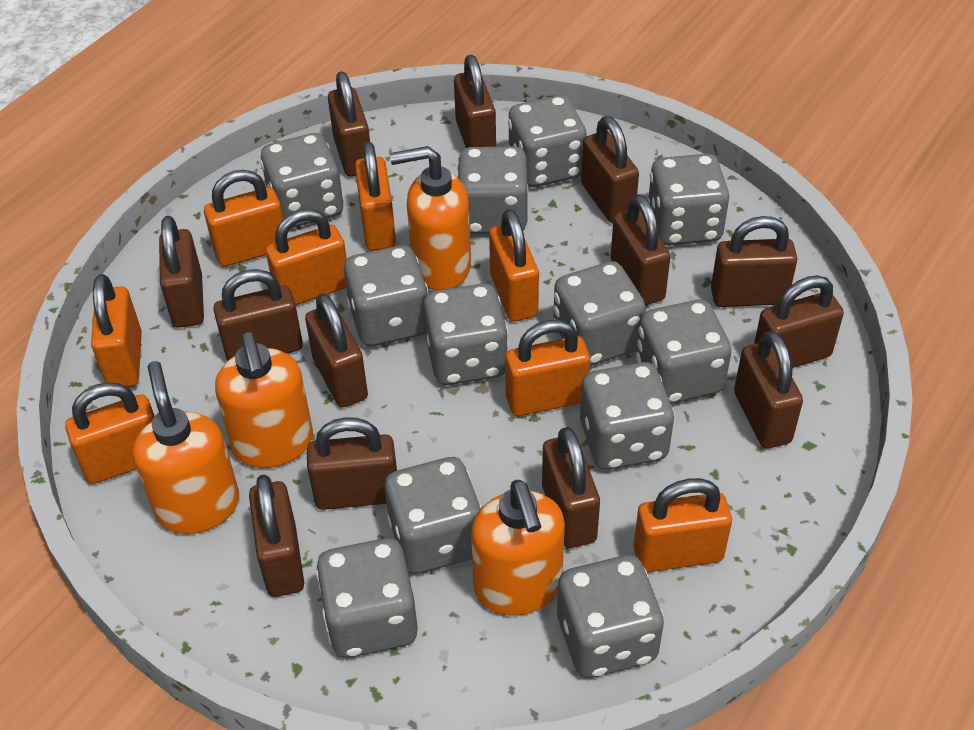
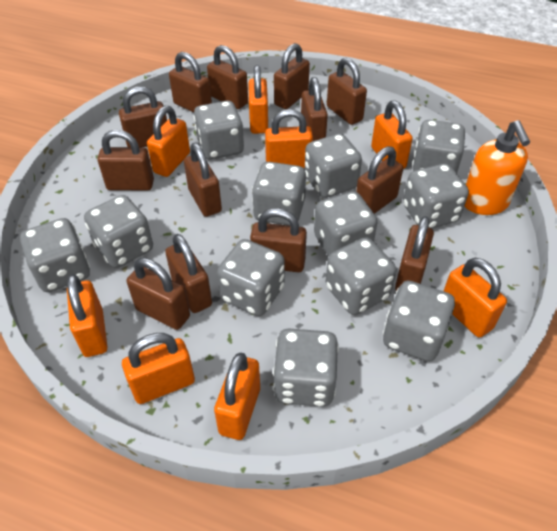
orange soap dispenser: [133,361,239,534] [215,332,313,468] [390,146,471,291] [471,480,565,616] = 4 -> [465,120,530,215] = 1

